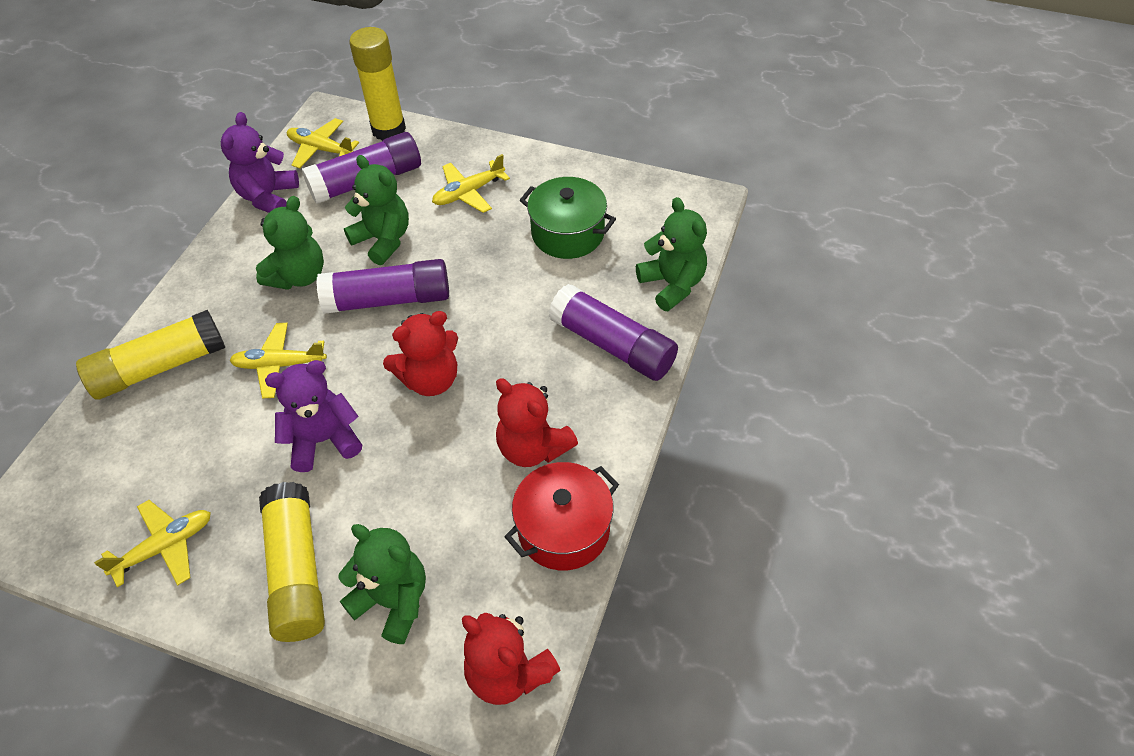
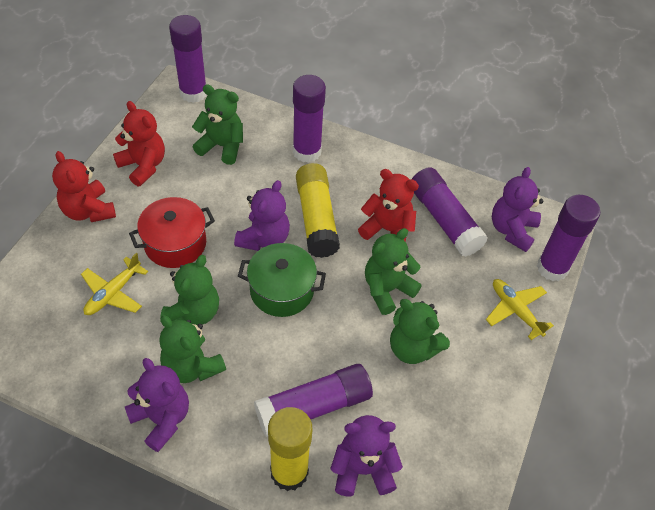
green teddy bear: [256,196,324,290] [338,524,426,644] [344,155,409,265] [636,197,707,311] = 4 -> [159,315,226,383] [160,255,219,325] [192,84,243,165] [365,228,422,315] [390,299,450,364] = 5
purple glue stick: [302,132,421,204] [316,259,449,314] [549,284,678,381] = 3 -> [169,15,206,103] [254,364,373,437] [293,75,326,163] [412,167,488,257] [537,195,600,281] = 5
purple teddy bear: [221,112,299,213] [265,360,362,472] = 2 -> [125,358,189,452] [234,180,290,251] [331,415,403,497] [492,167,543,252] = 4
yellow glue stick: [76,310,225,400] [259,482,325,642] [349,27,406,141] = 3 -> [268,407,312,491] [296,163,340,258] = 2
yellow plane: [94,500,211,587] [229,323,327,398] [287,118,359,168] [432,154,510,213] = 4 -> [81,253,148,315] [486,279,554,340] = 2

